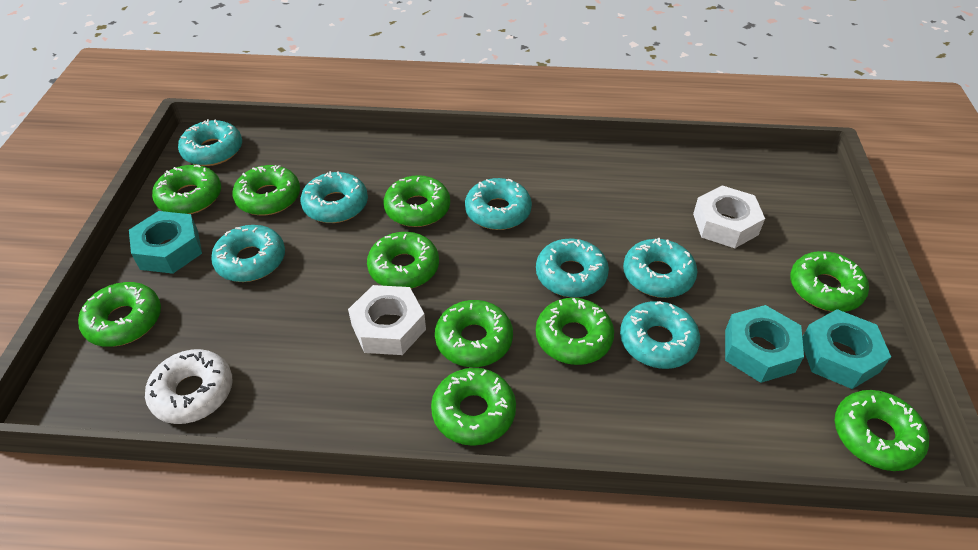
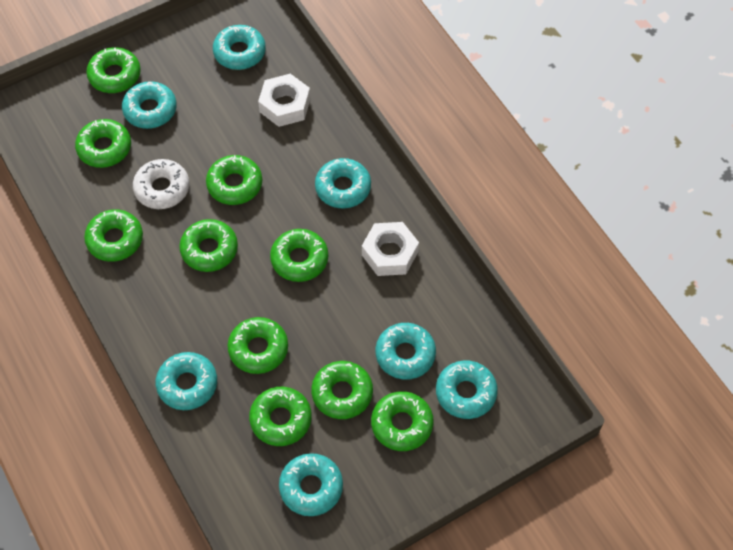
turquoise nut: [129,211,202,274] [725,305,804,383] [802,309,891,389] = 3 -> none = 0

